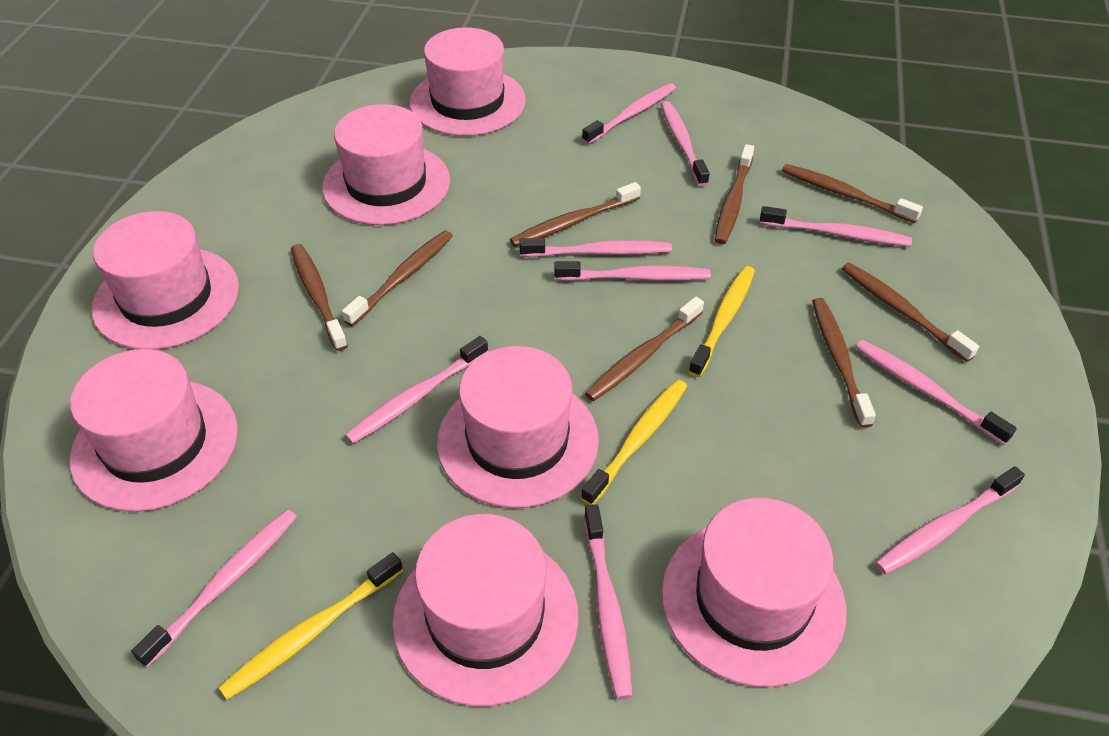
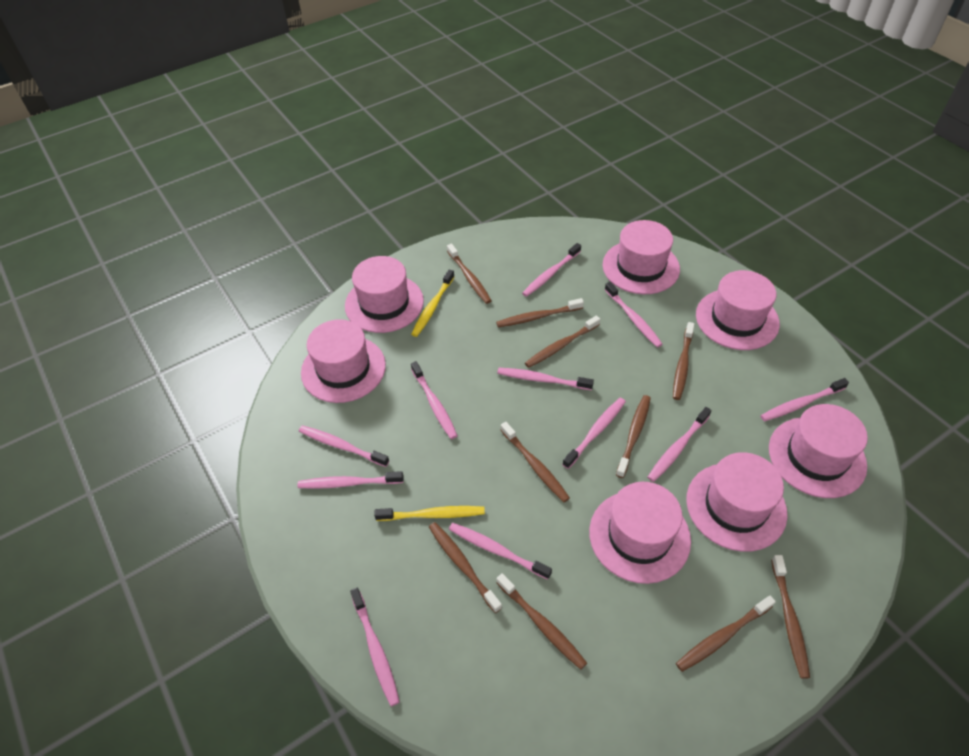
brown toothbrush: [291,244,348,351] [342,230,453,326] [510,182,641,247] [585,297,704,401] [715,144,754,244] [782,164,923,223] [812,298,876,428] [842,263,979,362] = 8 -> [429,522,502,613] [447,244,492,304] [496,298,584,327] [496,573,587,670] [501,422,570,502] [525,315,600,368] [616,395,651,478] [673,322,695,400] [676,596,776,672] [771,555,810,679] = 10
pink toothbrush: [131,509,297,668] [345,336,488,444] [520,238,672,257] [554,261,711,281] [582,83,676,144] [584,504,633,700] [661,101,710,186] [760,206,912,246] [855,340,1017,445] [875,466,1025,574] = 10 -> [298,471,404,489] [299,425,389,467] [350,588,400,706] [411,361,457,439] [449,523,552,580] [497,368,594,390] [522,243,581,297] [562,398,626,469] [604,282,663,348] [647,407,711,482] [760,378,849,421] = 11
yellow toothbrush: [219,552,403,700] [581,379,687,505] [689,266,755,377] = 3 -> [374,506,485,521] [411,270,455,337] = 2

